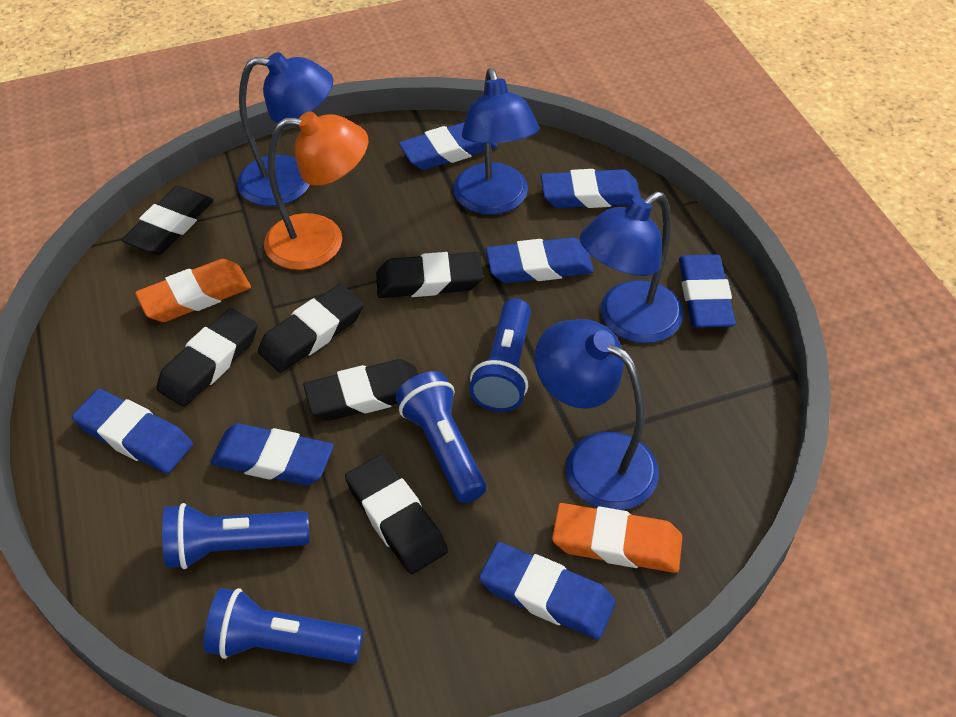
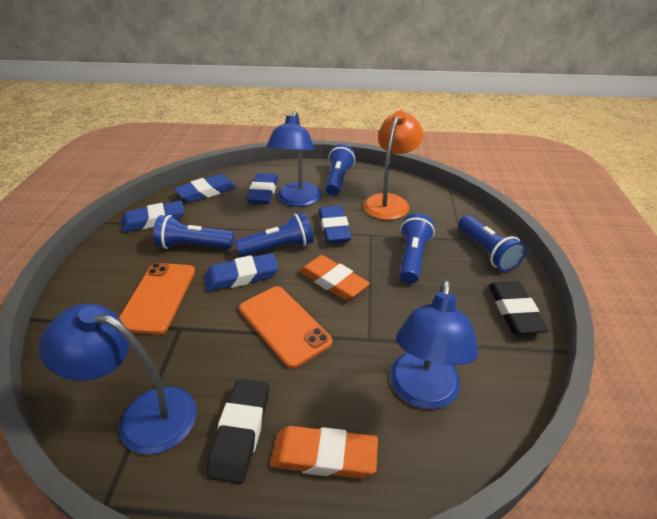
black eraser: [122,186,214,255] [156,308,258,407] [258,284,364,373] [303,359,418,421] [345,455,448,574] [376,252,483,298] = 6 -> [207,379,269,484] [489,281,548,334] = 2
blue eraser: [72,389,193,474] [210,423,334,485] [399,122,498,170] [479,542,616,640] [486,237,594,283] [541,169,641,208] [679,254,736,328] = 7 -> [121,200,185,233] [174,174,236,202] [204,253,279,292] [246,173,278,204] [319,206,352,243] = 5
blue flashlight: [162,503,310,569] [204,588,364,664] [395,371,486,503] [469,298,531,412] = 4 -> [153,215,234,249] [235,213,313,257] [325,144,355,196] [400,213,435,284] [458,215,526,272] = 5
blue lamp: [237,52,333,206] [453,68,539,215] [535,319,659,510] [580,192,684,343] = 4 -> [39,304,197,455] [267,111,322,207] [390,280,478,409] = 3
orange phone: none = 0 -> [119,263,195,335] [239,286,332,369] = 2

